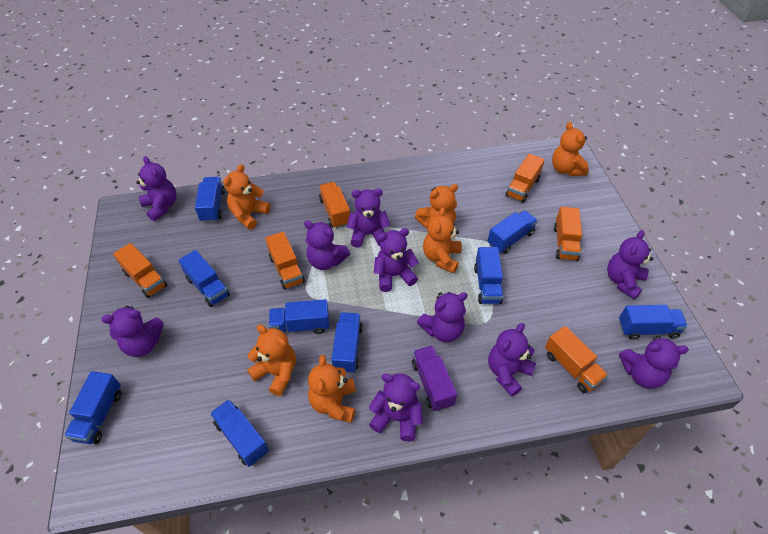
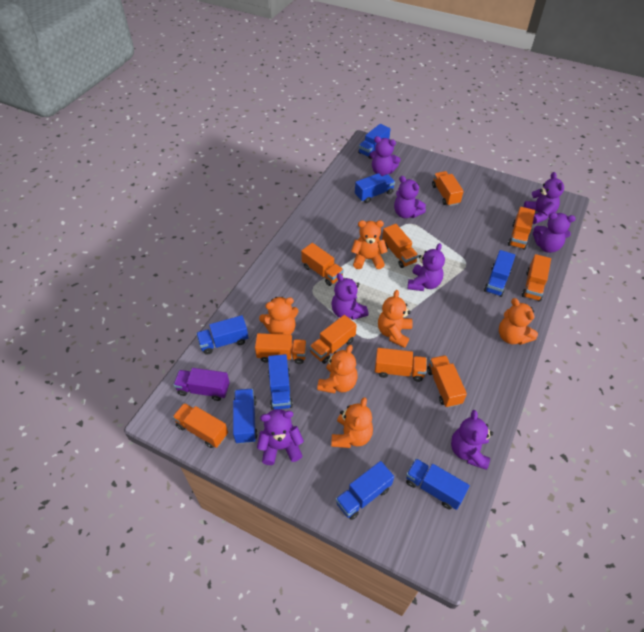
blue truck: [64,371,121,444] [178,250,230,307] [195,177,225,222] [210,399,269,467] [269,299,329,334] [332,312,363,373] [474,247,503,304] [488,210,538,254] [619,305,688,340] = 9 -> [196,315,249,355] [233,389,258,444] [268,354,293,410] [336,461,394,520] [355,173,395,203] [358,124,390,159] [406,458,470,510] [484,250,515,297] = 8
orange truck: [113,243,167,298] [265,232,305,289] [319,182,350,228] [506,154,545,203] [545,326,608,393] [553,207,582,261] = 6 -> [173,403,228,448] [255,333,307,364] [301,243,344,286] [309,315,357,364] [375,348,427,382] [382,224,418,268] [427,355,467,408] [432,171,464,206] [508,207,535,250] [522,254,551,302] = 10
purple teddy bear: [101,306,164,357] [136,156,176,221] [304,220,350,270] [347,188,391,248] [369,373,423,441] [374,228,419,292] [417,292,468,342] [488,323,536,397] [607,230,653,299] [619,335,689,389] = 10 -> [257,409,304,465] [331,273,369,320] [370,136,401,176] [394,176,426,218] [408,243,445,291] [451,410,493,470] [524,172,564,224] [533,213,576,253] = 8

